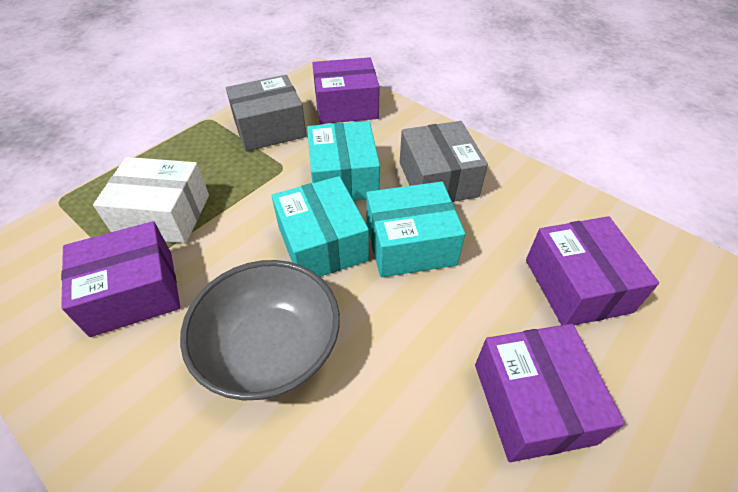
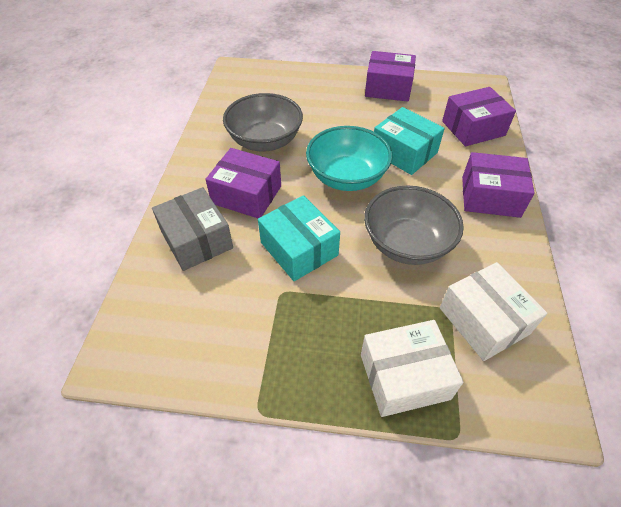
grey bowl: [180,260,340,401] = 1 -> [223,93,303,152] [364,186,464,265] = 2
grey box: [226,75,307,151] [400,121,488,202] = 2 -> [152,187,233,271] = 1
turquoise bowl: none = 0 -> [306,126,392,191] = 1
turquoise box: [272,176,369,277] [307,121,380,201] [366,182,465,277] = 3 -> [258,195,340,281] [374,107,445,175] = 2
white box: [93,157,209,243] = 1 -> [361,320,463,417] [440,262,547,361] = 2

